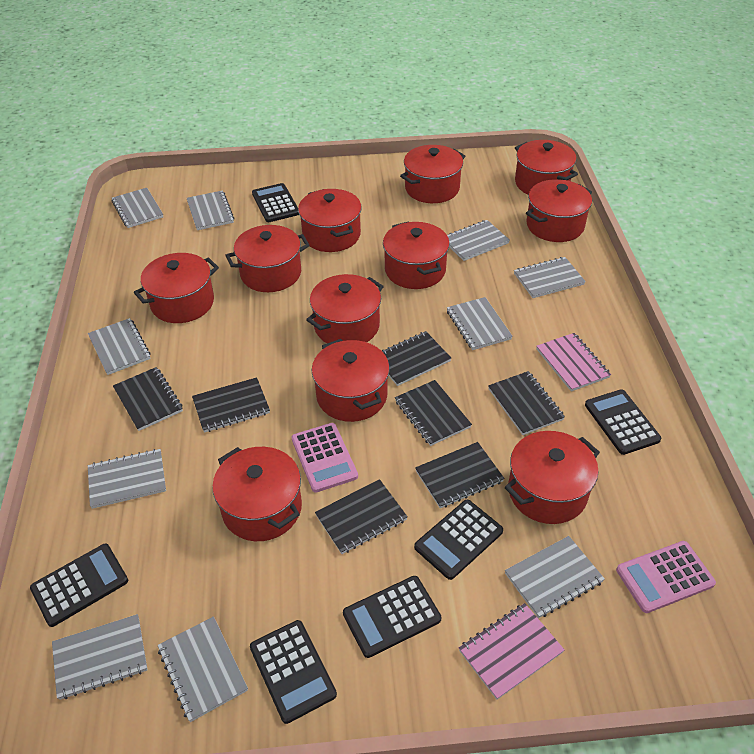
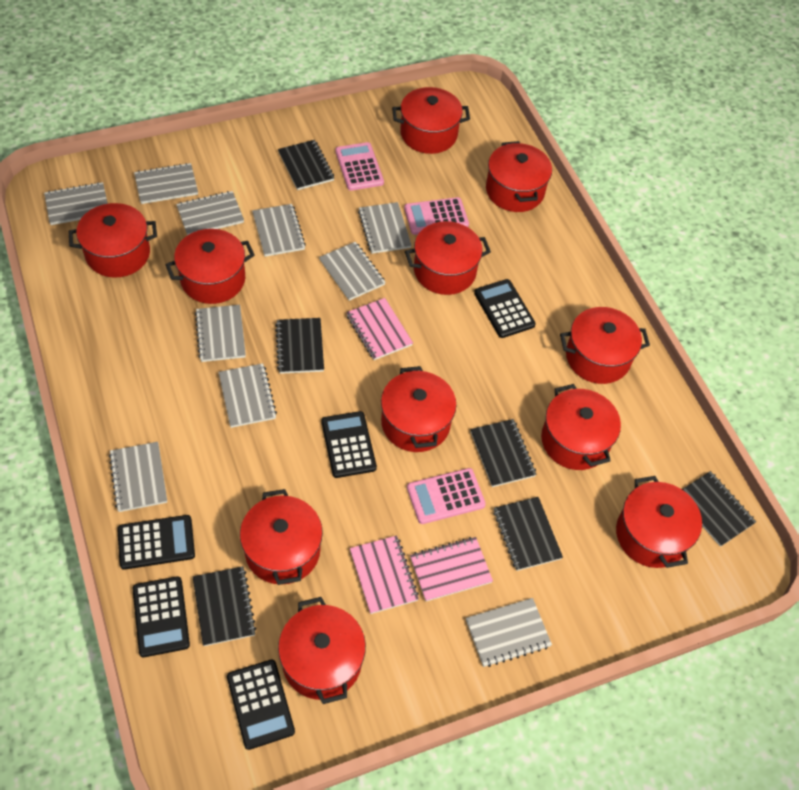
black calculator: [30,544,128,627] [250,620,337,724] [252,183,299,222] [343,576,441,658] [414,500,503,580] [585,390,661,455] = 6 -> [117,515,195,570] [133,576,190,657] [227,660,295,750] [321,411,377,478] [474,279,536,338] = 5
black notebook: [113,367,183,431] [192,377,270,433] [315,479,408,554] [382,331,451,386] [395,380,472,446] [415,442,504,508] [488,371,565,435] = 7 -> [193,566,257,646] [275,318,324,374] [278,140,334,190] [470,419,537,487] [494,497,563,571] [682,471,756,547] = 6
pink calculator: [292,423,358,493] [616,541,716,613] = 2 -> [335,142,384,191] [404,197,469,235] [407,468,486,524] = 3
pink notebook: [459,603,565,700] [536,333,611,392] = 2 -> [346,298,413,360] [350,535,419,614] [410,537,493,601] = 3

